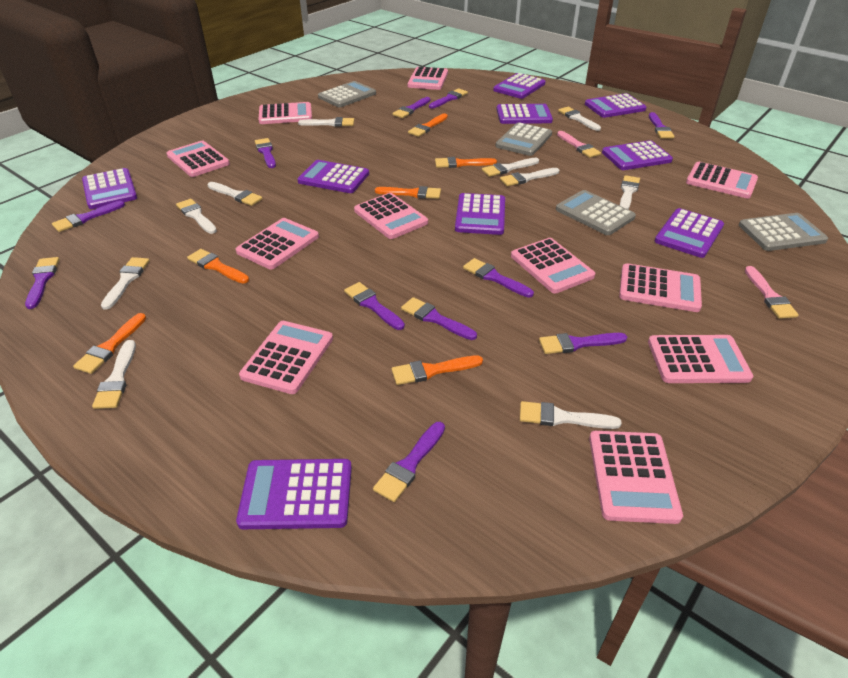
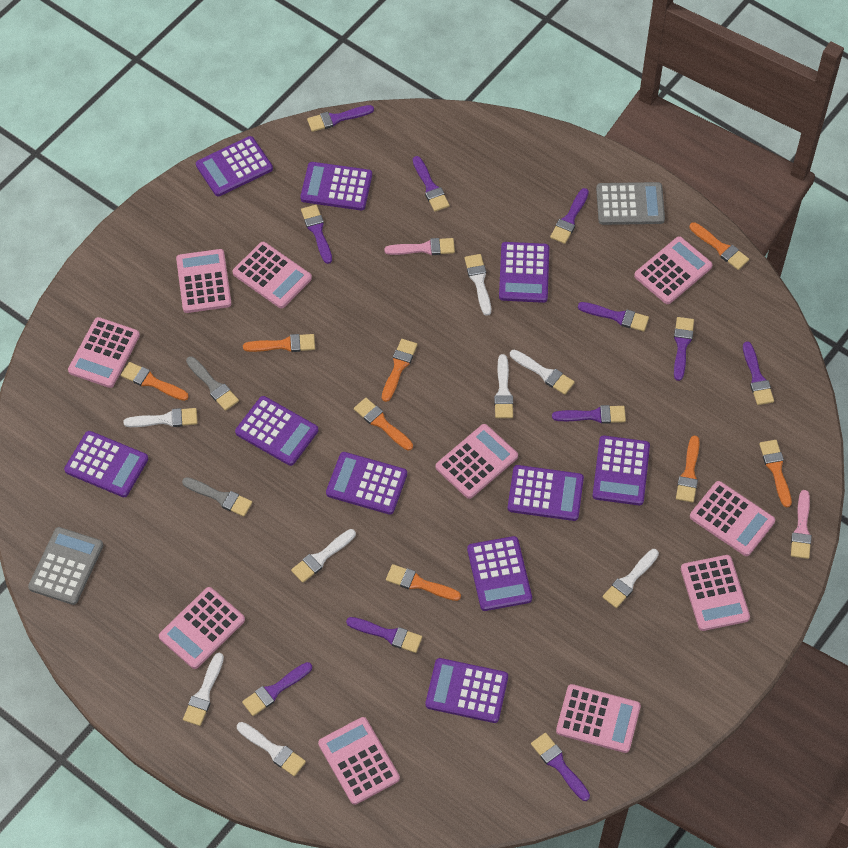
grey brush: none = 0 -> [182,477,253,517] [186,356,239,411] = 2
grey calculator: [318,81,376,107] [495,122,552,156] [556,190,636,235] [739,213,828,251] = 4 -> [28,527,103,605] [596,182,665,225] = 2
orange brush: [73,313,146,374] [187,249,249,284] [375,186,441,199] [392,356,483,385] [408,113,448,137] [435,157,497,168] = 6 -> [121,362,189,401] [243,334,315,352] [354,398,413,450] [382,339,417,402] [386,564,461,601] [676,436,700,503] [690,222,749,270] [759,440,792,508] = 8
pink calculator: [167,141,230,177] [236,218,319,269] [239,321,333,394] [258,102,312,124] [354,193,428,239] [408,67,448,90] [511,238,596,293] [589,431,683,524] [619,263,702,312] [648,335,753,383] [686,162,758,198] = 11 -> [68,317,140,388] [159,587,245,669] [176,249,232,313] [232,242,312,308] [318,717,400,805] [436,424,518,499] [556,684,641,753] [634,237,713,304] [681,555,750,631] [690,481,775,556] = 10
purple calculator: [82,168,137,209] [236,459,352,529] [297,160,369,193] [455,193,505,235] [493,73,545,99] [496,104,553,124] [585,93,647,118] [602,140,673,170] [655,208,724,258] = 9 -> [64,431,148,497] [196,136,273,196] [235,396,318,466] [300,162,372,210] [326,452,407,514] [425,658,508,723] [467,536,532,611] [499,242,549,303] [508,465,584,521] [592,436,650,505] = 10
white brush: [92,340,136,409] [101,257,150,310] [176,199,217,234] [208,182,263,206] [298,117,354,127] [482,158,539,177] [500,168,559,186] [520,401,622,429] [558,107,601,131] [619,175,640,209] = 10 -> [124,408,198,427] [183,653,224,726] [237,722,306,776] [291,529,356,583] [464,254,491,316] [494,354,513,418] [510,349,575,395] [603,549,659,608] = 8

